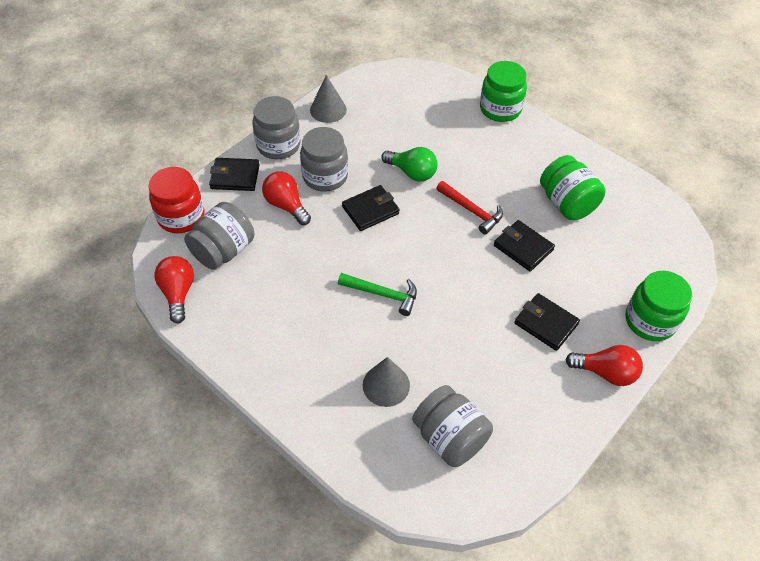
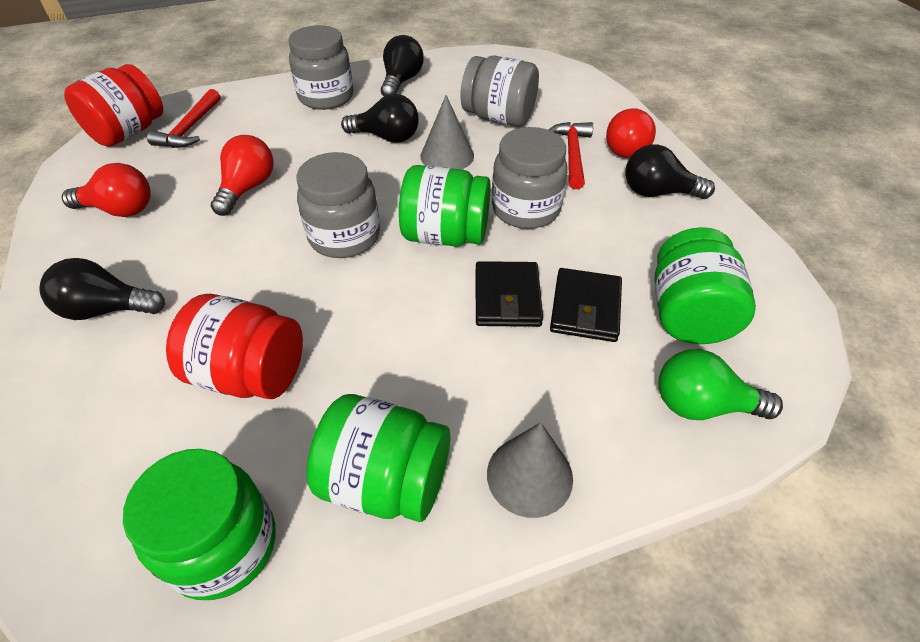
black light bulb: none = 0 -> [40,258,165,320] [341,94,419,143] [381,35,424,97] [625,144,715,199] = 4
black wallet: [209,158,260,191] [342,185,400,231] [494,220,555,272] [514,293,580,351] = 4 -> [476,261,543,327] [550,268,622,342] = 2
green hammer: [338,273,417,316] = 1 -> none = 0
green jar: [480,61,527,122] [540,155,606,220] [626,271,692,341] = 3 -> [123,449,276,600] [307,394,450,522] [399,165,491,246] [655,227,756,344] = 4
red hammer: [436,181,503,235] = 1 -> [147,89,221,148] [549,122,593,189] = 2
red jar: [148,167,205,233] = 1 -> [64,64,163,147] [166,294,303,399] = 2

